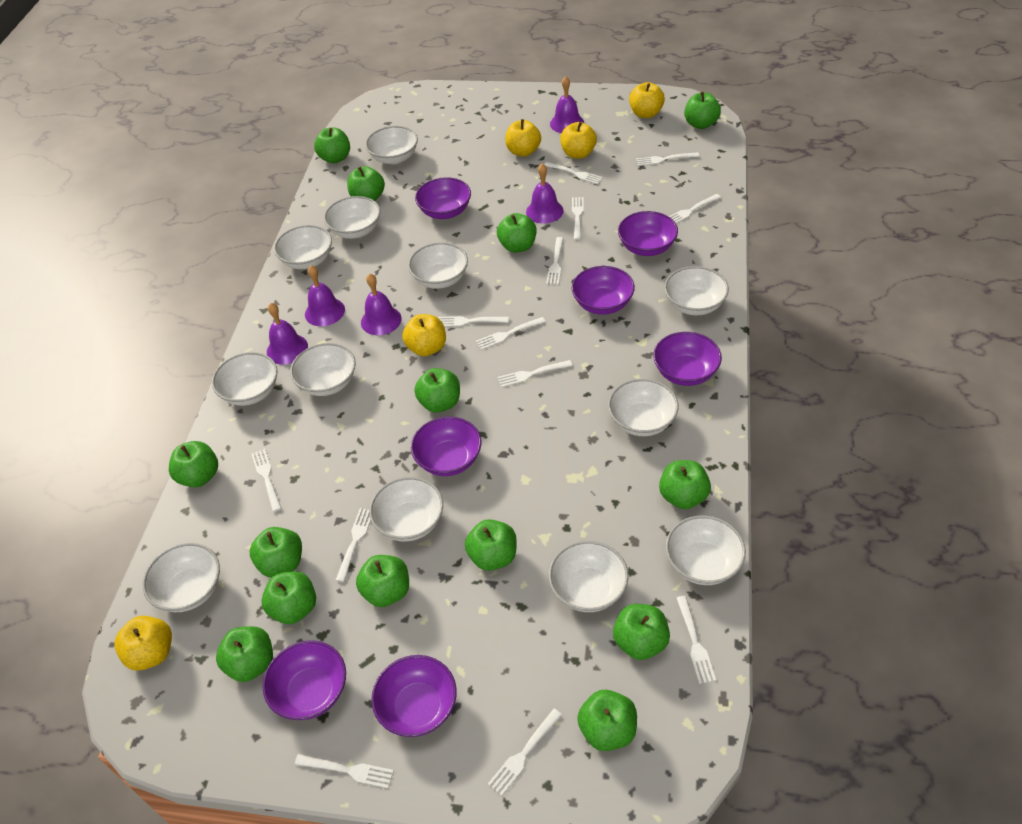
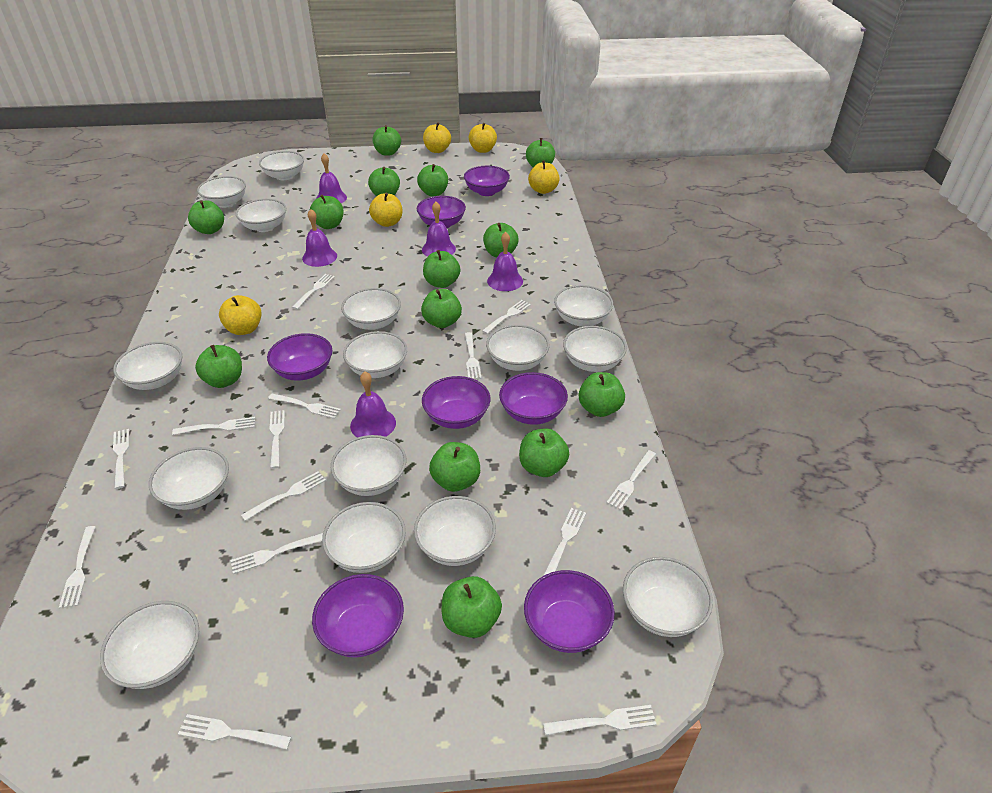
white bowl: [142,543,220,612] [212,352,277,406] [274,225,332,269] [290,343,356,396] [324,196,380,239] [365,126,418,164] [369,477,443,542] [408,242,468,289] [549,541,628,612] [608,379,679,436] [664,266,729,315] [665,515,746,585] = 12 -> [100,601,199,689] [113,342,182,390] [149,447,229,510] [197,176,246,208] [235,199,286,232] [259,151,304,180] [322,502,406,573] [331,435,407,496] [341,288,401,330] [343,331,407,378] [414,496,496,566] [486,325,549,371] [554,285,613,327] [563,326,627,372] [623,557,713,637] = 15
white fork: [251,449,282,512] [295,754,394,788] [336,508,371,582] [438,316,509,327] [476,317,546,350] [488,709,562,796] [497,360,572,387] [544,162,603,184] [546,237,564,285] [572,197,584,240] [636,152,699,166] [669,194,721,223] [676,596,716,684] = 13 -> [59,526,96,608] [113,429,129,489] [172,417,255,435] [178,714,291,750] [230,533,323,574] [241,471,326,521] [268,394,341,419] [269,410,285,469] [292,274,335,309] [465,332,482,379] [482,300,531,334] [543,508,586,576] [543,705,657,736] [607,450,656,510] = 14

